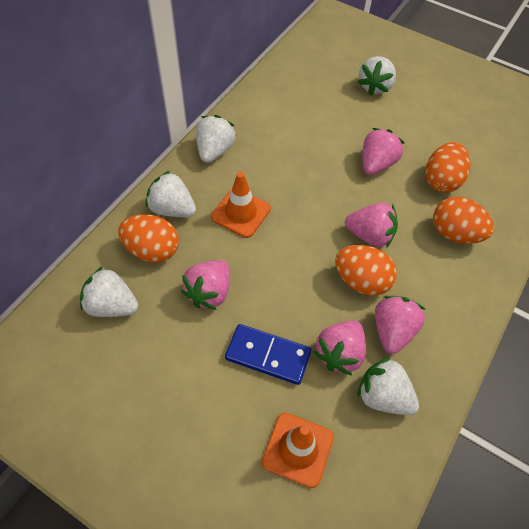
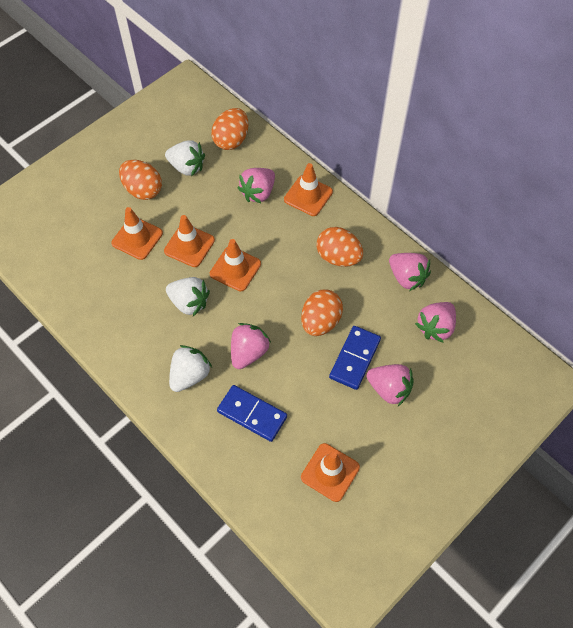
blue domino: [225,324,311,385] = 1 -> [217,385,287,442] [329,326,381,390] = 2
orange traffic cone: [211,172,271,238] [262,413,334,488] = 2 -> [111,207,163,260] [164,215,215,267] [210,239,261,291] [284,163,333,216] [301,443,360,502] = 5
white strawberry: [80,266,138,317] [146,171,196,217] [196,115,236,163] [357,357,419,415] [358,56,396,96] = 5 -> [165,140,205,176] [166,277,210,316] [169,345,212,392] = 3

